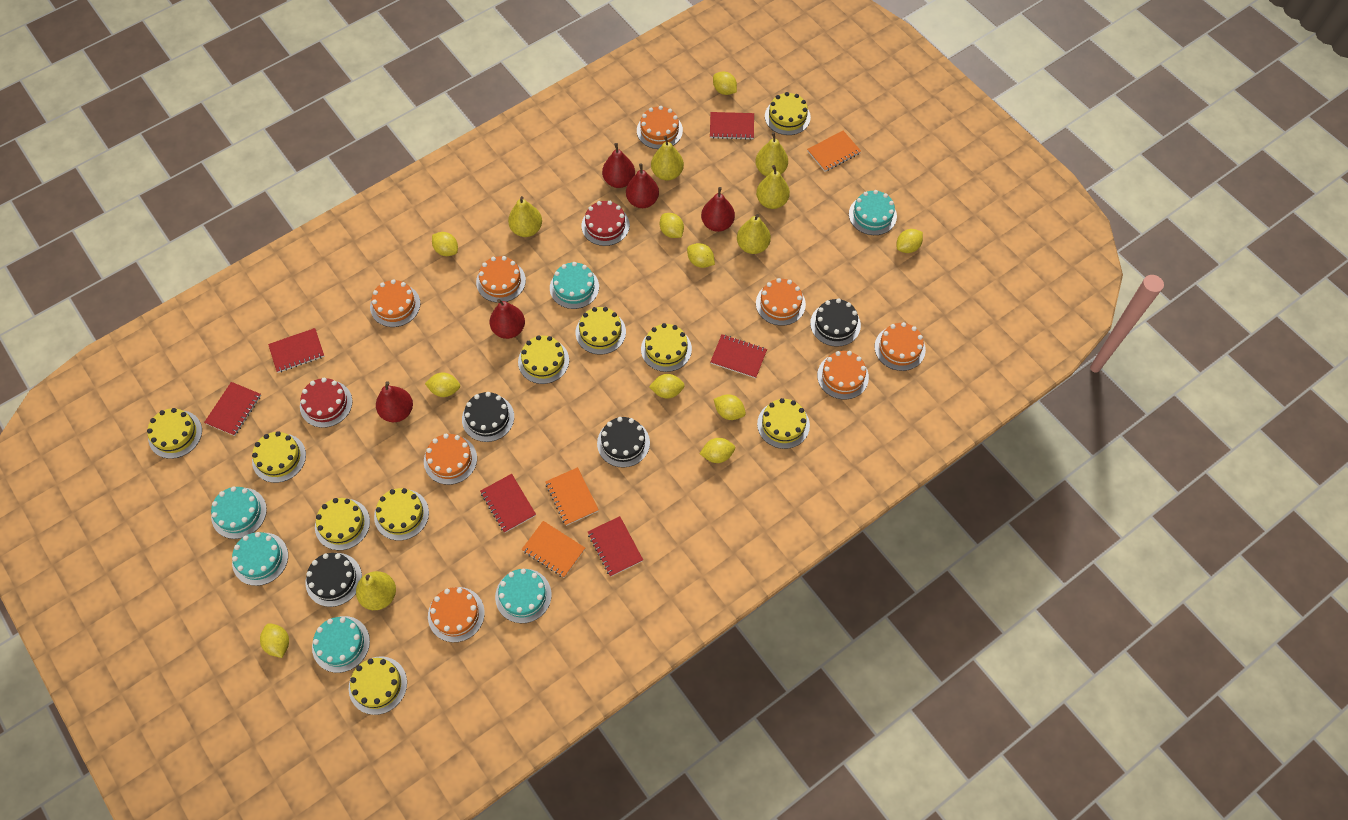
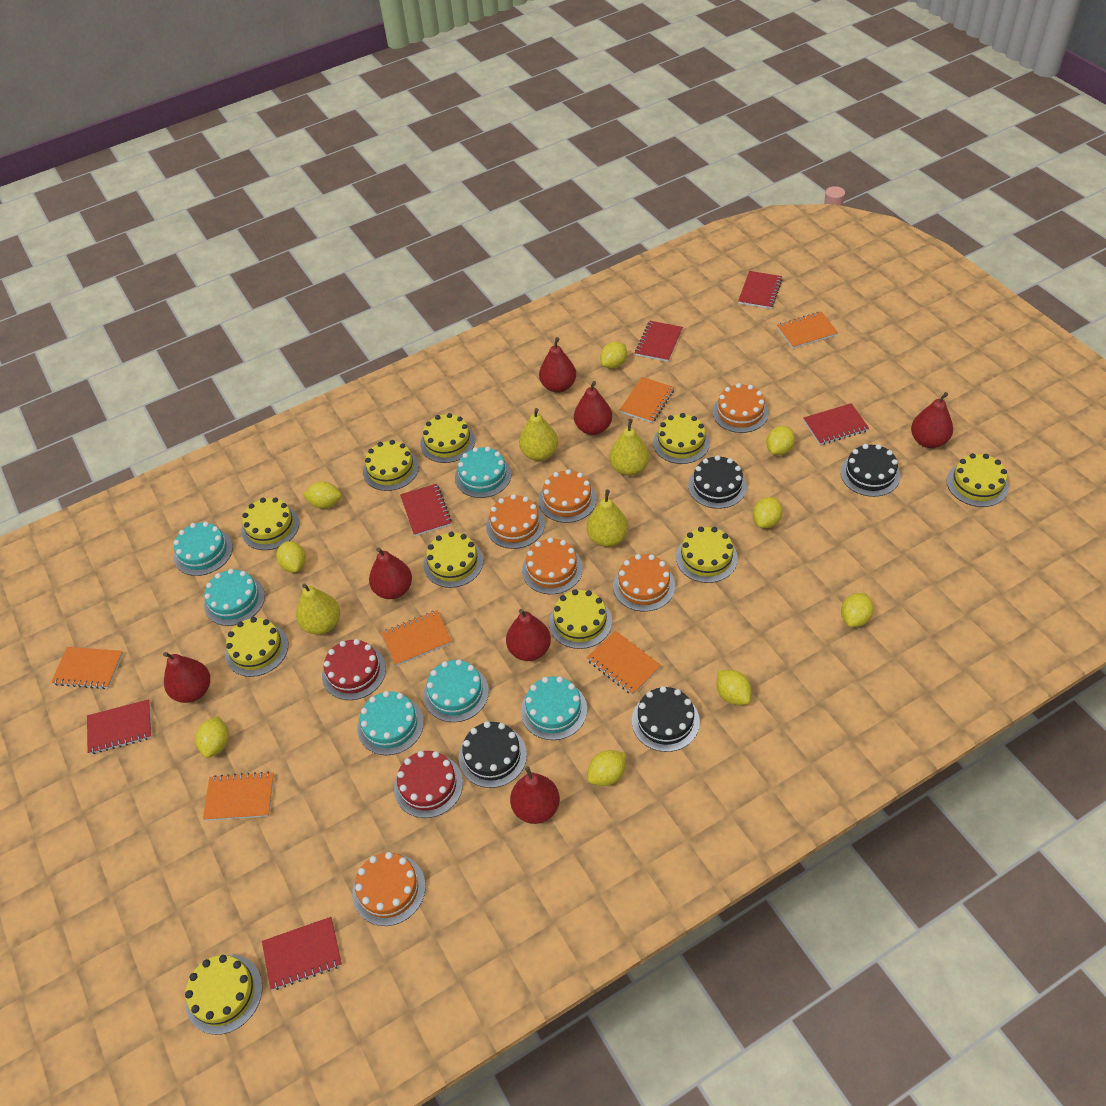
orange cake: [370,279,420,327] [424,434,477,485] [428,587,485,642] [476,256,526,303] [637,106,683,149] [756,278,806,326] [817,351,869,400] [874,322,926,371] = 8 -> [352,852,426,926] [486,494,545,549] [522,537,583,594] [539,469,597,523] [613,554,675,612] [713,383,769,433] = 6
orange notebook: [522,521,585,578] [545,467,599,526] [807,131,861,172] = 3 -> [51,647,124,689] [203,772,274,821] [382,610,452,666] [587,631,662,695] [620,377,674,423] [777,311,838,349] = 6
red pear: [376,381,413,422] [490,299,525,339] [602,143,635,188] [626,163,659,208] [701,187,735,232] = 5 -> [163,652,210,703] [369,548,412,599] [506,609,551,661] [510,766,560,824] [539,337,576,393] [574,381,612,435] [911,392,953,448] = 7
yellow lemon: [260,623,289,658] [425,372,460,397] [432,232,458,256] [649,374,685,399] [660,213,684,238] [687,243,715,268] [700,438,735,463] [713,72,737,95] [713,394,746,420] [897,229,923,253] = 10 -> [195,716,229,758] [276,541,306,573] [303,481,342,509] [588,750,626,786] [600,342,627,369] [716,670,751,705] [753,497,783,528] [766,426,795,455] [841,593,874,627] = 9
yellow pear: [356,571,396,610] [508,196,542,237] [651,136,684,180] [737,214,771,254] [756,132,788,176] [756,165,790,209] = 6 -> [296,583,340,635] [519,408,558,461] [587,490,628,547] [610,419,650,476] = 4

